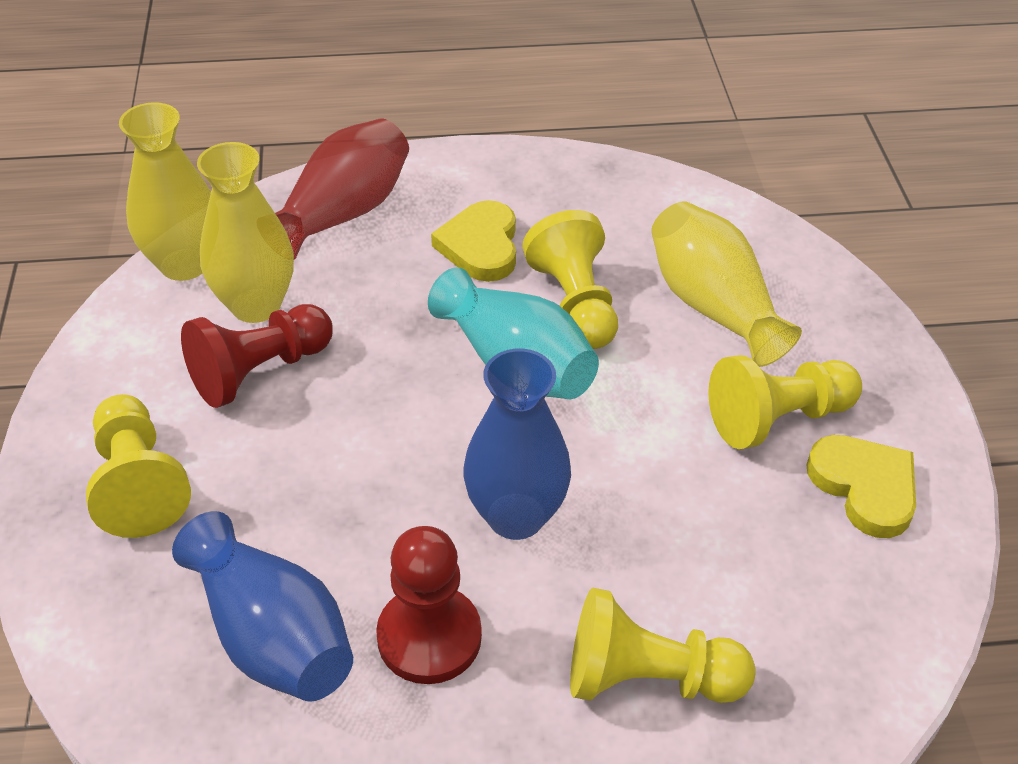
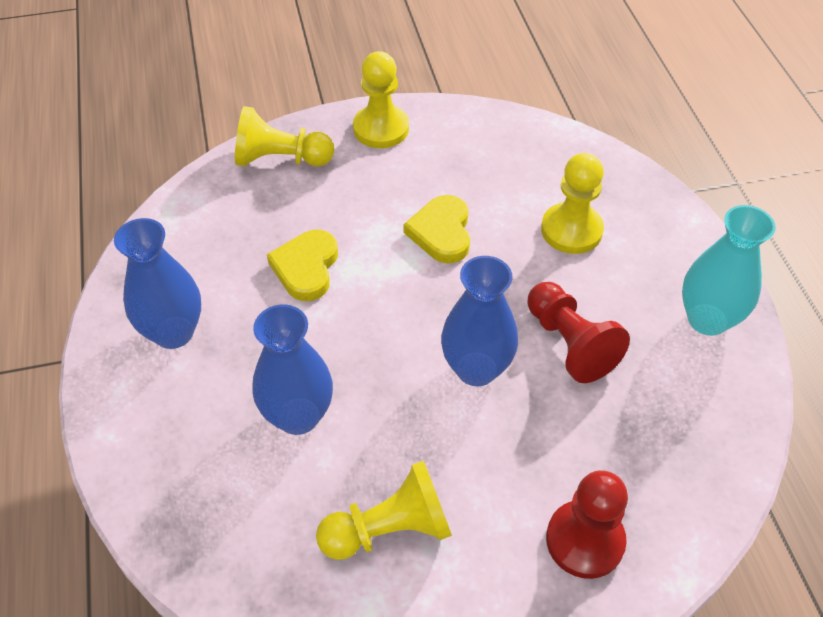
blue vase: [172,511,353,702] [463,349,571,540] = 2 -> [114,218,201,349] [253,304,333,435] [441,256,518,386] = 3
red vase: [275,118,409,260] = 1 -> none = 0
yellow vase: [119,102,211,281] [197,142,294,323] [651,201,802,367] = 3 -> none = 0

